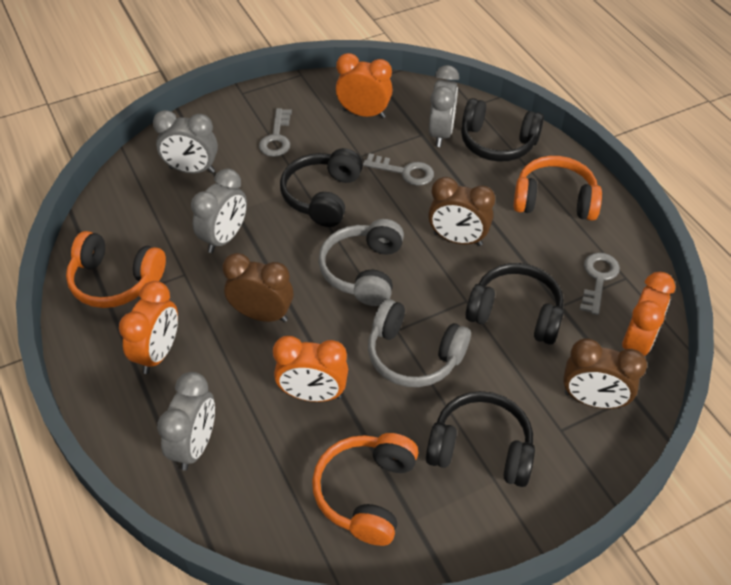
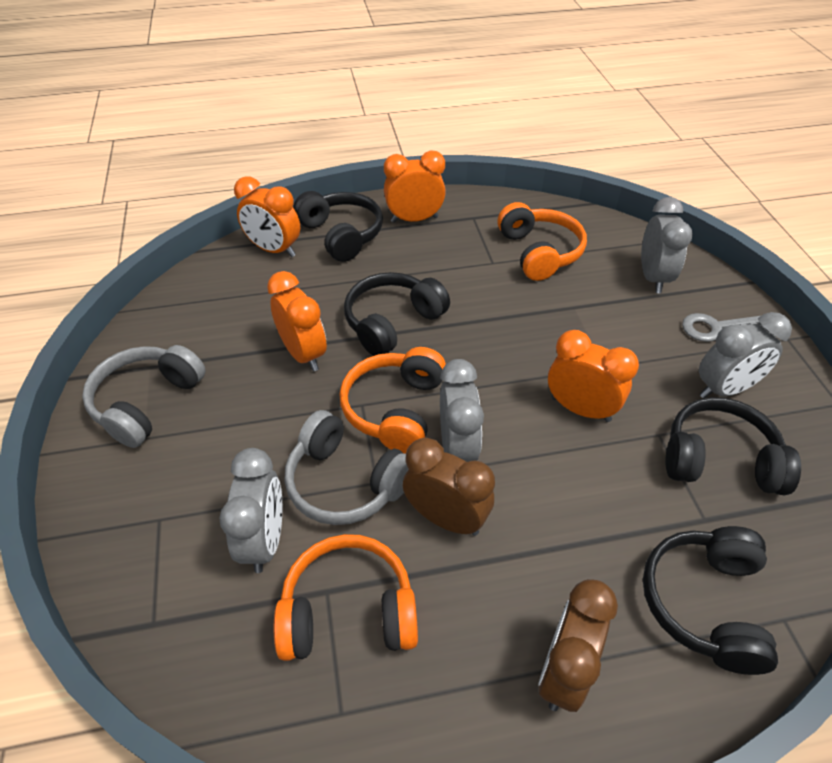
brown clock: [222,253,293,322] [428,177,495,246] [563,338,647,409] = 3 -> [403,437,495,536] [538,579,618,712] = 2
grey key: [259,108,292,157] [363,153,434,186] [580,253,620,315] = 3 -> [682,313,763,342] = 1

